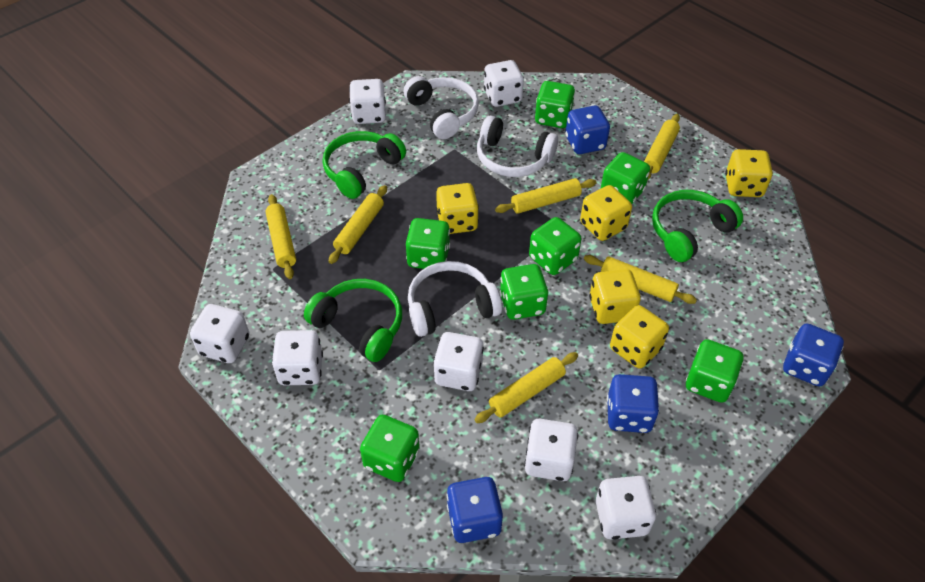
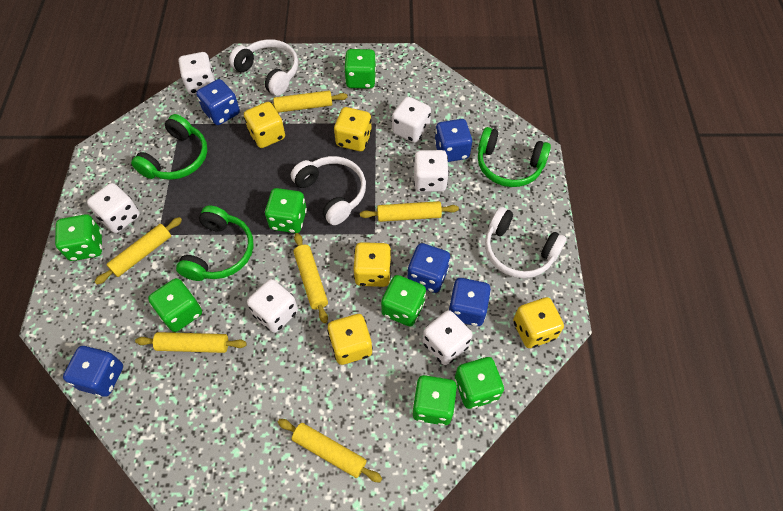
blue dice: [446,477,503,543] [566,106,610,154] [607,374,659,433] [783,323,844,386] = 4 -> [63,346,123,397] [196,79,240,125] [407,243,450,293] [434,119,472,162] [448,278,491,326] = 5
white dice: [190,304,250,363] [272,330,323,386] [349,79,386,124] [433,332,484,391] [484,60,524,107] [524,419,578,481] [596,476,656,540] = 7 -> [87,183,140,233] [179,52,215,94] [247,279,298,333] [392,97,431,143] [414,150,449,192] [422,310,472,365] = 6

